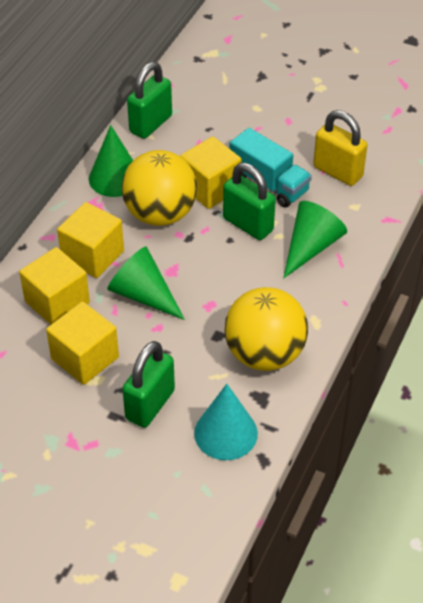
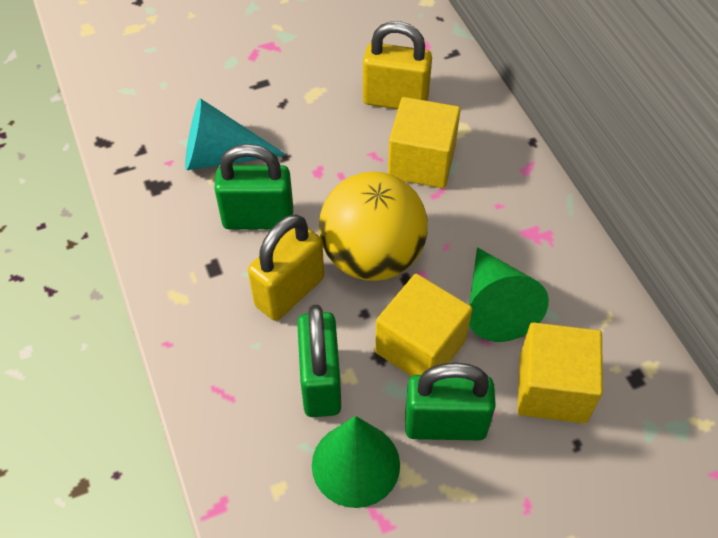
green cone: [89,125,133,197] [107,246,185,320] [283,201,347,278] = 3 -> [312,416,400,508] [469,247,549,342] = 2
turquoise truck: [230,128,312,207] = 1 -> none = 0
yellow ball: [121,150,197,226] [224,287,308,371] = 2 -> [319,172,428,281] = 1
yellow cube: [19,247,90,325] [46,302,119,385] [57,202,124,278] [180,136,242,209] = 4 -> [375,274,472,376] [388,97,460,188] [517,322,603,423] = 3
yellow padlock: [313,110,368,186] = 1 -> [248,214,324,321] [363,21,432,109] = 2

